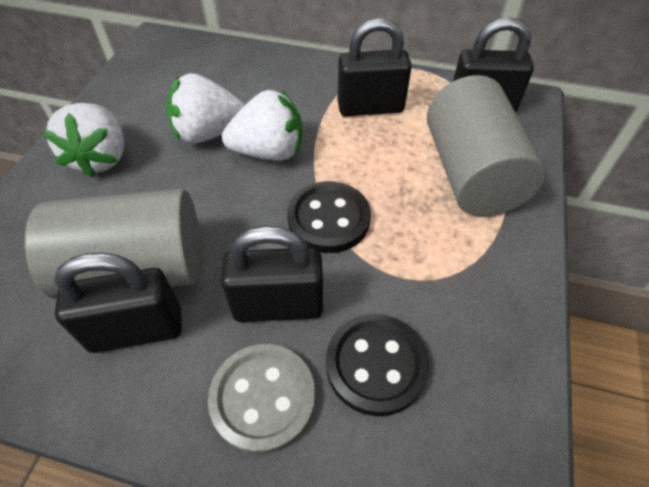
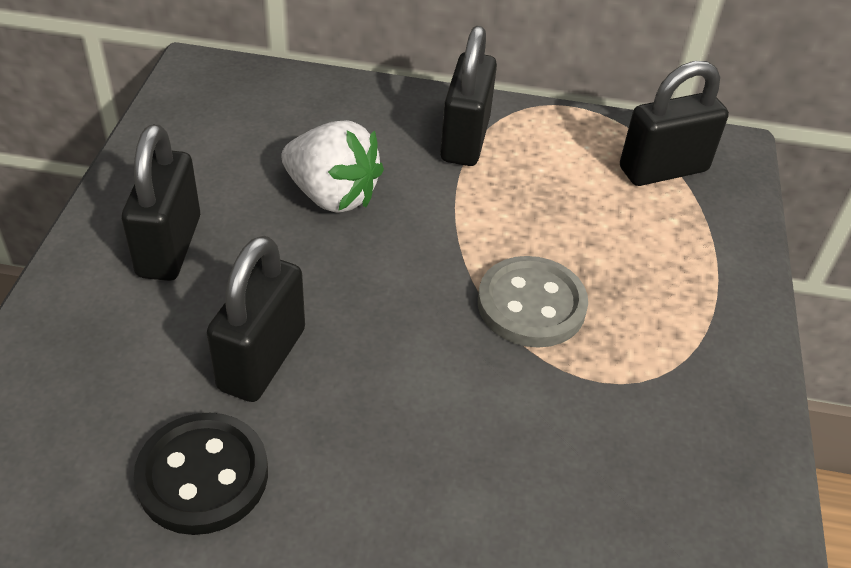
black button: [287,181,371,253] [326,314,429,416] = 2 -> [134,413,268,535] = 1
grey cylinder: [25,189,201,299] [427,75,546,216] = 2 -> none = 0
white strawberry: [43,103,124,177] [166,73,245,144] [222,90,302,161] = 3 -> [281,120,384,213] = 1

